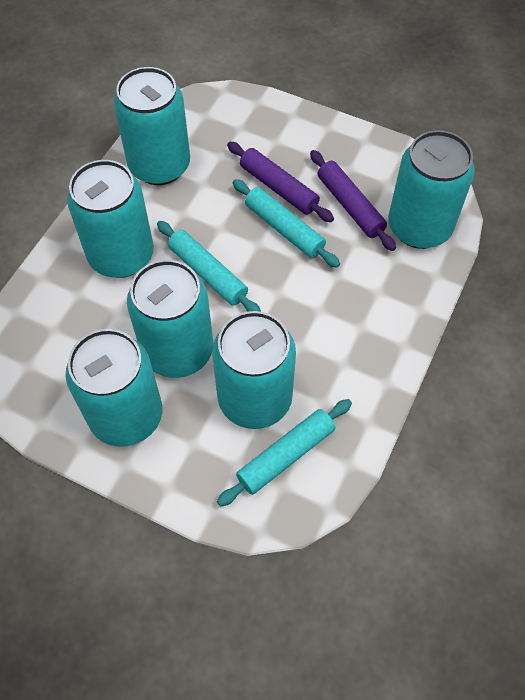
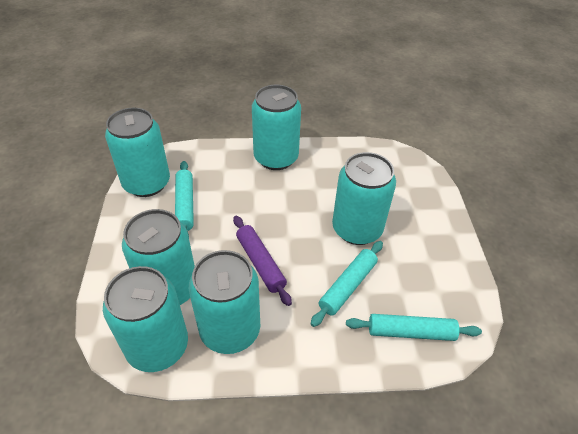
purple rolling pin: [227,142,334,222] [310,150,396,251] = 2 -> [233,216,292,306] = 1

